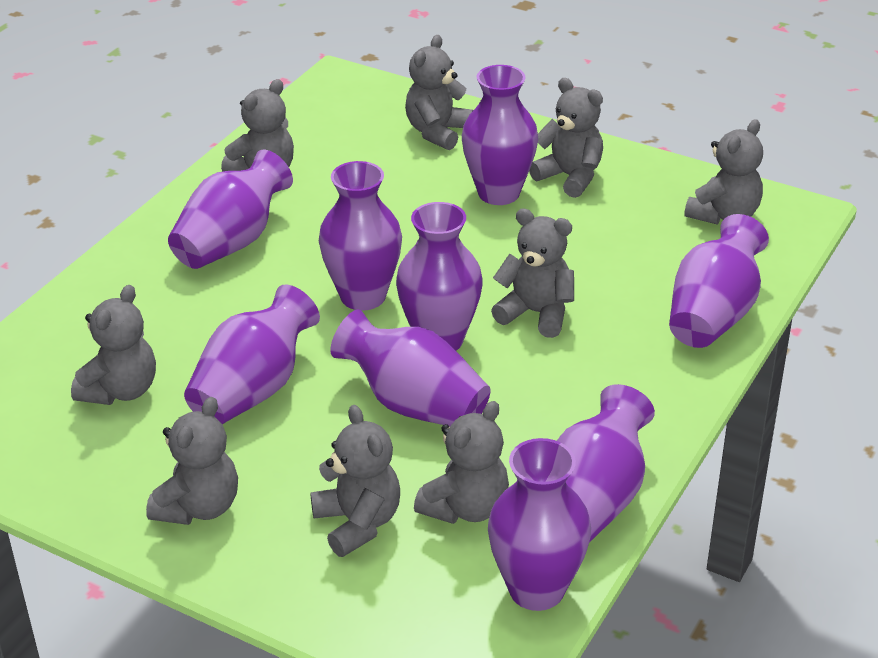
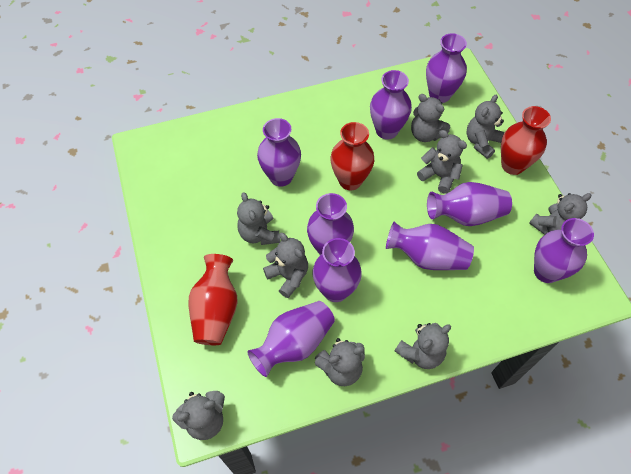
red vase: none = 0 -> [189,254,238,345] [331,122,374,190] [501,106,551,175] = 3

